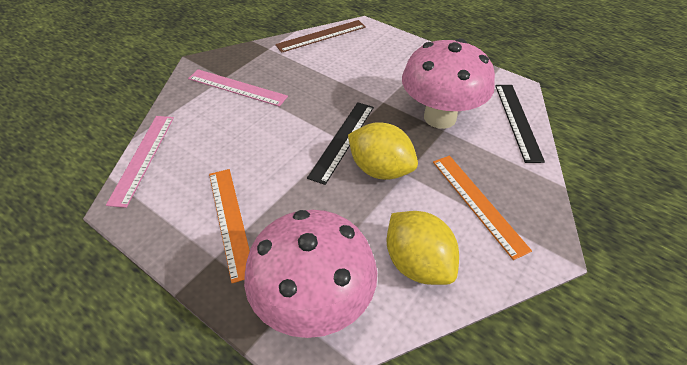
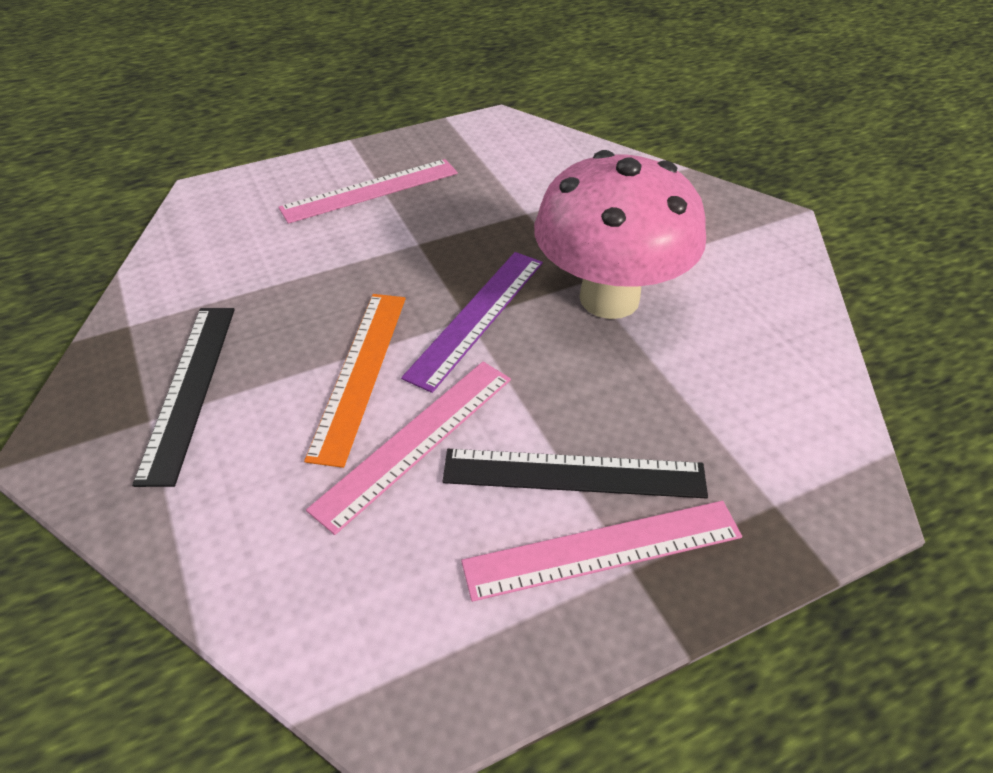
brown ruler: [275,20,366,53] = 1 -> none = 0
orange ruler: [209,169,250,283] [433,156,532,260] = 2 -> [304,294,406,468] = 1
pink mushroom: [244,210,377,338] [402,38,495,129] = 2 -> [534,150,706,319] = 1
pink ruler: [106,116,174,208] [188,69,288,107] = 2 -> [278,159,458,224] [306,362,511,535] [461,501,742,602] = 3
purple ruler: none = 0 -> [401,252,543,393] = 1
yellow lemon: [348,122,418,180] [387,211,459,285] = 2 -> none = 0

